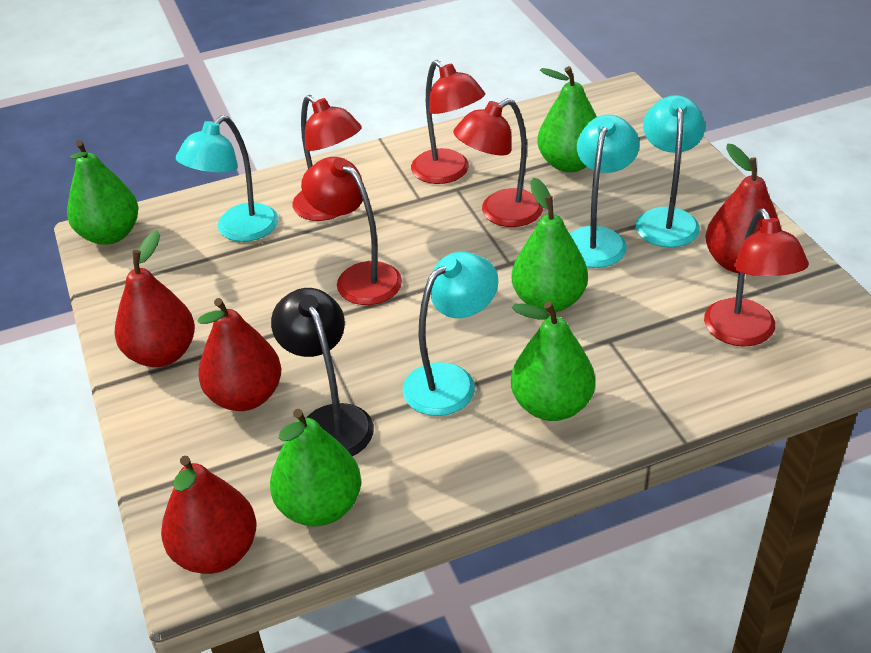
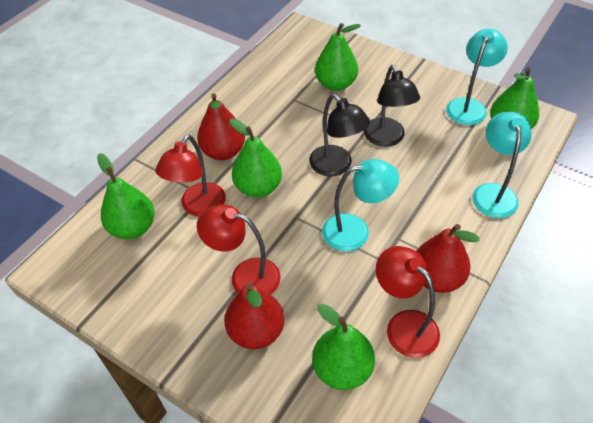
black lamp: [271,288,374,456] = 1 -> [309,94,370,176] [364,65,420,147] = 2
red lamp: [292,95,362,221] [301,157,402,305] [411,60,485,184] [453,98,543,227] [704,208,809,346] = 5 -> [156,135,226,217] [197,204,281,295] [376,246,440,358] = 3
red pear: [114,230,195,367] [161,456,257,574] [197,298,281,411] [706,144,781,273] = 4 -> [197,93,245,160] [224,283,284,349] [416,224,480,293] = 3
turquoise lamp: [176,115,279,242] [403,252,498,416] [569,115,640,268] [636,95,705,248] = 4 -> [322,159,399,251] [446,29,508,125] [473,112,532,218] = 3

